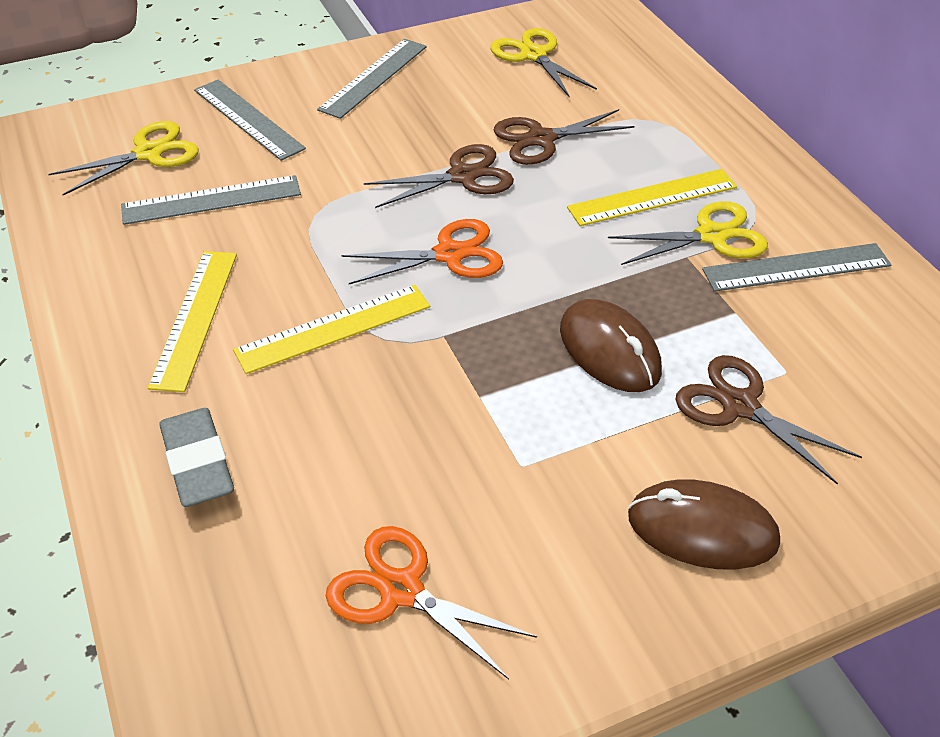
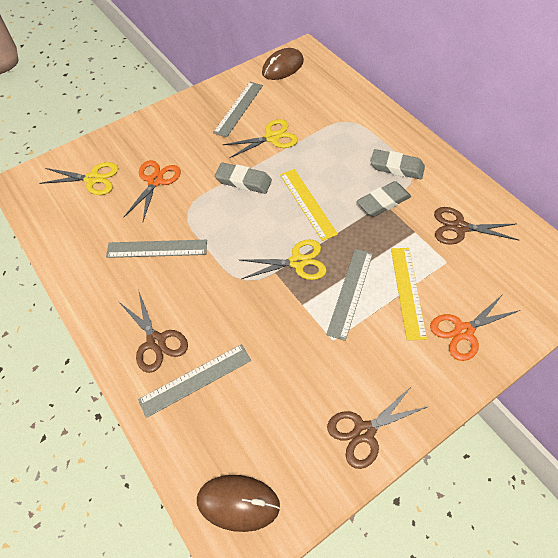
grey eraser: [159,408,234,507] = 1 -> [215,162,272,194] [357,181,411,217] [370,149,425,179] = 3
yellow ruler: [148,251,237,392] [233,285,430,374] [567,169,737,226] = 3 -> [280,169,338,241] [391,248,427,340] = 2

